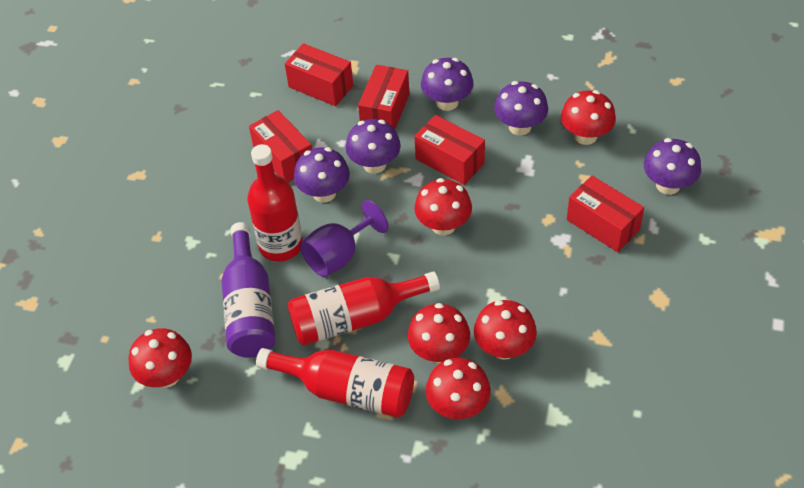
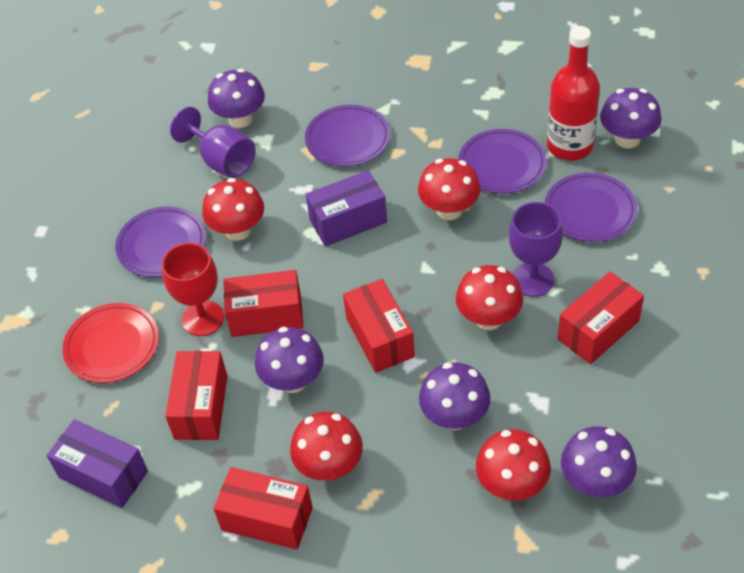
purple bottle: [222,222,275,357] = 1 -> none = 0
purple box: none = 0 -> [47,419,148,508] [306,170,387,247] = 2
purple goblet: [300,200,388,277] = 1 -> [170,107,255,178] [509,202,563,297] = 2
purple plate: none = 0 -> [115,206,206,277] [305,105,390,167] [458,129,547,194] [545,172,637,242] = 4
red bottle: [247,144,303,262] [256,348,414,418] [288,271,440,345] = 3 -> [547,26,600,161] = 1
red goblet: none = 0 -> [162,243,224,336] = 1
red mushroom: [128,328,192,388] [408,303,470,363] [414,178,472,236] [426,358,491,419] [474,300,537,360] [561,90,616,145] = 6 -> [202,178,264,241] [290,412,363,481] [418,158,480,220] [456,265,523,330] [476,429,551,500] = 5
red plate: none = 0 -> [62,303,159,383] = 1

